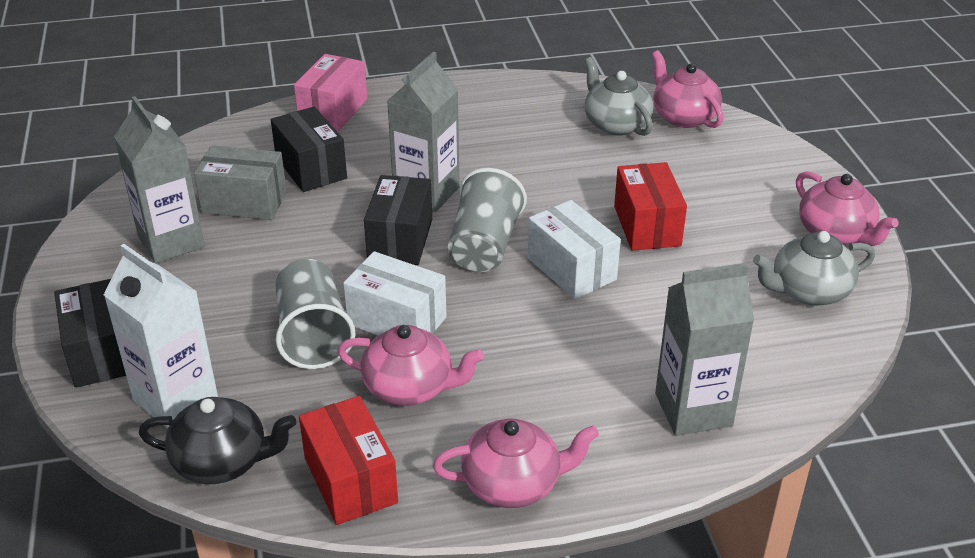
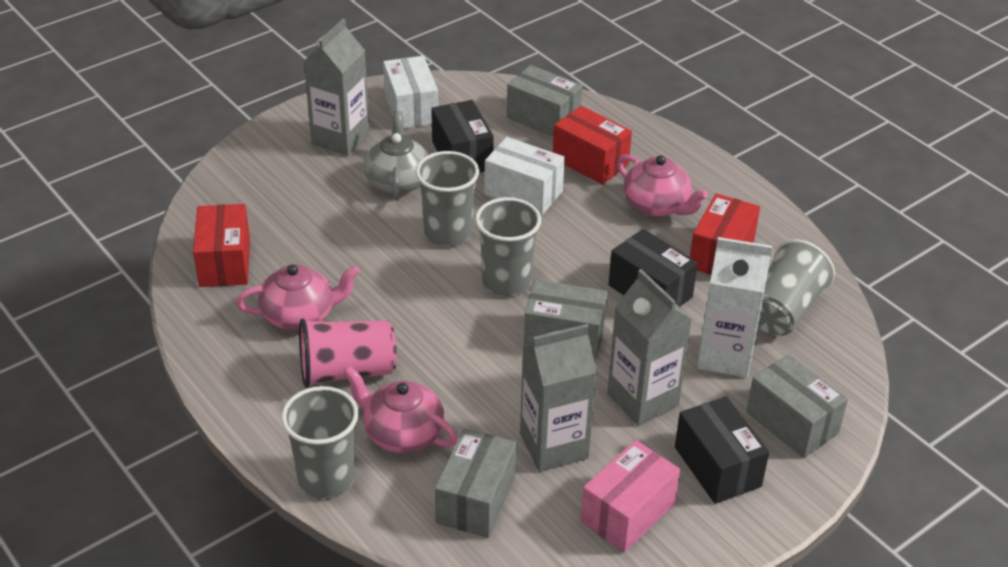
black teapot: [139,397,297,484] = 1 -> none = 0
grey box: [194,146,287,220] = 1 -> [435,428,516,538] [507,65,583,137] [524,280,608,360] [746,354,848,458] = 4
grey cup: [275,259,356,369] [448,168,527,272] = 2 -> [281,386,359,498] [415,151,479,246] [475,197,541,296] [758,239,835,336] = 4
grey teapot: [585,57,654,136] [753,231,875,305] = 2 -> [364,111,429,201] = 1
pink cup: none = 0 -> [299,318,397,388] = 1
pink teapot: [338,325,484,406] [433,419,599,508] [652,50,723,128] [796,171,898,246] = 4 -> [236,264,360,330] [343,366,458,453] [617,155,709,217] = 3
red box: [299,396,398,525] [614,162,687,251] = 2 -> [193,204,250,287] [553,106,632,185] [690,193,760,275] = 3

